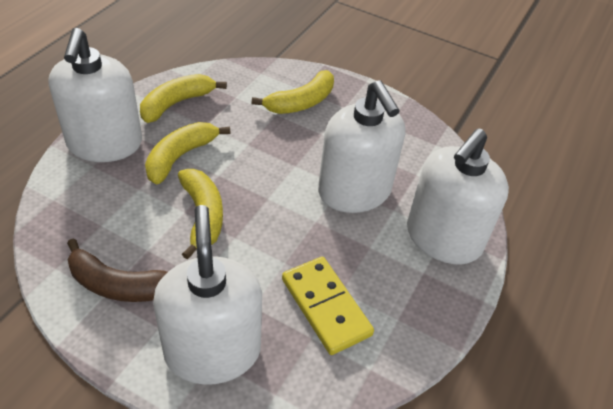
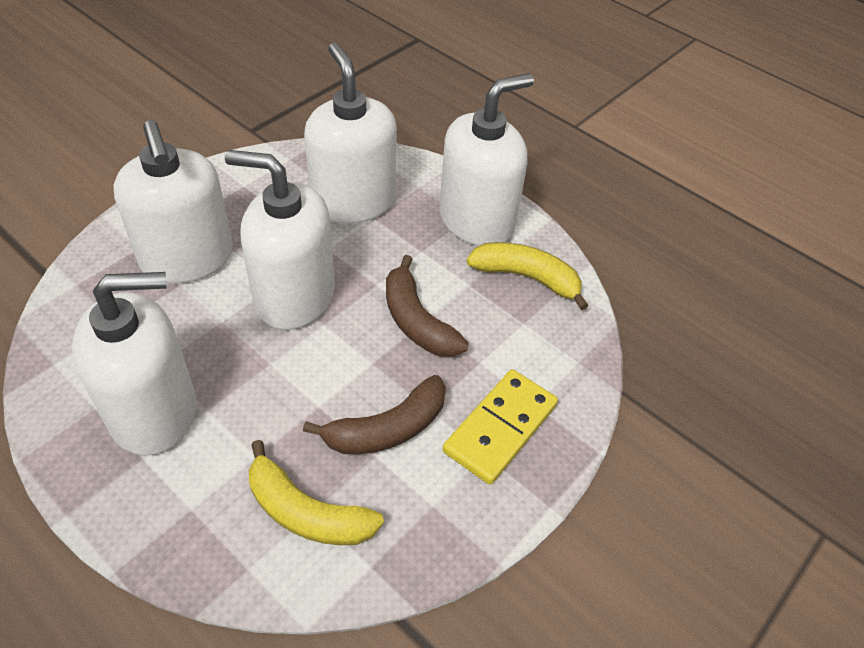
brown banana: [67,238,167,302] = 1 -> [303,375,446,454] [386,255,469,357] = 2
white soap dispenser: [48,28,142,162] [153,205,262,385] [318,80,405,213] [407,128,509,265] = 4 -> [72,272,196,455] [114,120,233,284] [225,150,335,330] [304,43,397,224] [439,73,534,246] = 5
yellow banana: [140,74,227,123] [145,122,231,184] [178,169,223,260] [251,70,334,114] = 4 -> [249,440,384,545] [467,242,589,310] = 2

